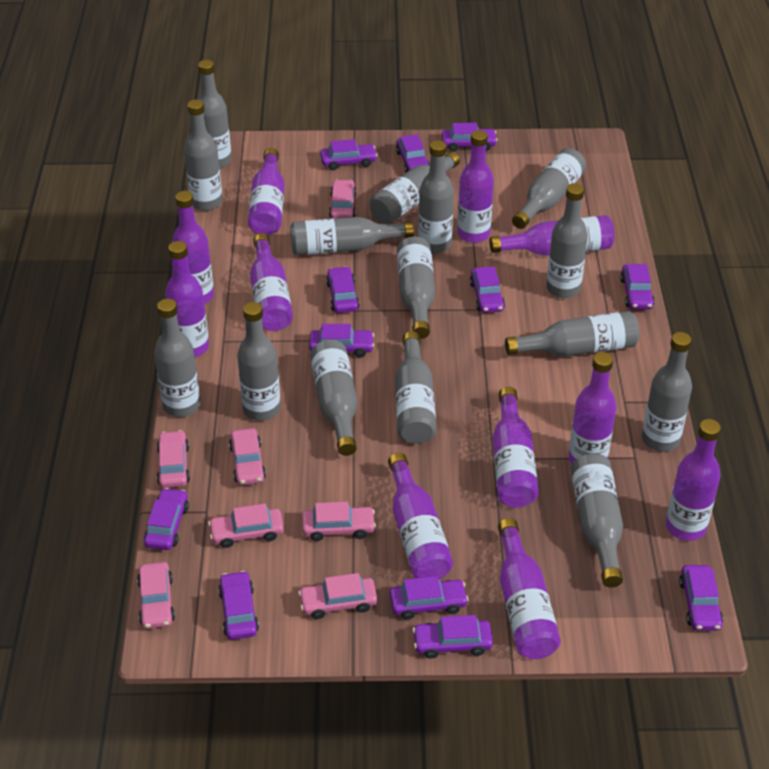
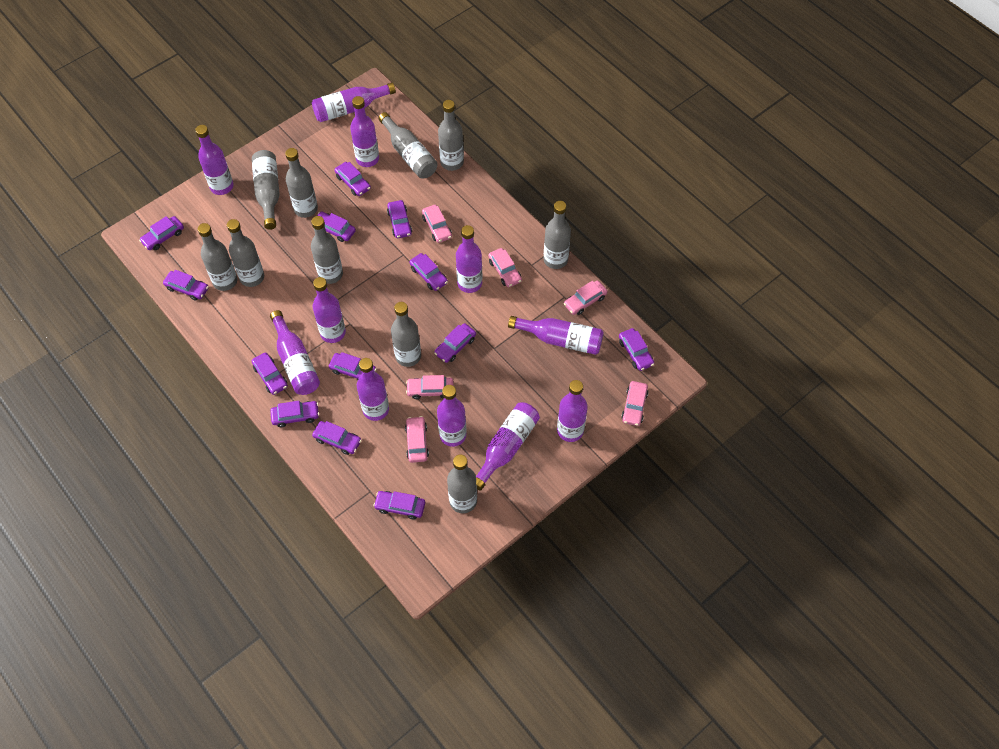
grey bottle: [154,299,200,417] [184,100,223,211] [197,60,232,169] [237,302,280,421] [290,217,414,256] [310,340,357,456] [369,152,460,224] [395,331,436,444] [397,237,435,339] [418,140,454,253] [505,311,639,356] [512,148,586,229] [546,183,588,298] [571,453,623,588] [642,332,692,452] = 15 -> [198,223,237,291] [227,219,264,287] [252,150,280,230] [285,148,318,218] [311,216,343,284] [378,112,438,178] [391,302,421,367] [438,100,464,171] [447,454,477,513] [544,201,571,269] = 10
pink car: [137,562,175,629] [157,430,190,488] [208,504,284,548] [229,428,266,485] [298,573,377,619] [302,501,376,541] [329,180,356,219] = 7 -> [405,416,429,463] [406,375,454,399] [422,205,452,243] [488,248,522,287] [564,281,608,315] [621,381,649,426] = 6
purple car: [144,488,189,550] [218,571,259,640] [309,324,374,357] [320,139,377,170] [326,266,359,313] [390,576,468,619] [396,134,430,172] [413,615,493,659] [442,123,497,152] [470,266,505,313] [620,264,655,309] [679,565,723,630] = 12 -> [139,216,184,250] [163,270,209,301] [252,352,288,395] [270,401,319,427] [312,421,362,455] [317,211,356,242] [329,352,377,380] [334,162,371,196] [373,491,425,519] [387,200,412,238] [409,253,448,291] [434,323,476,363] [619,328,654,371] = 13

